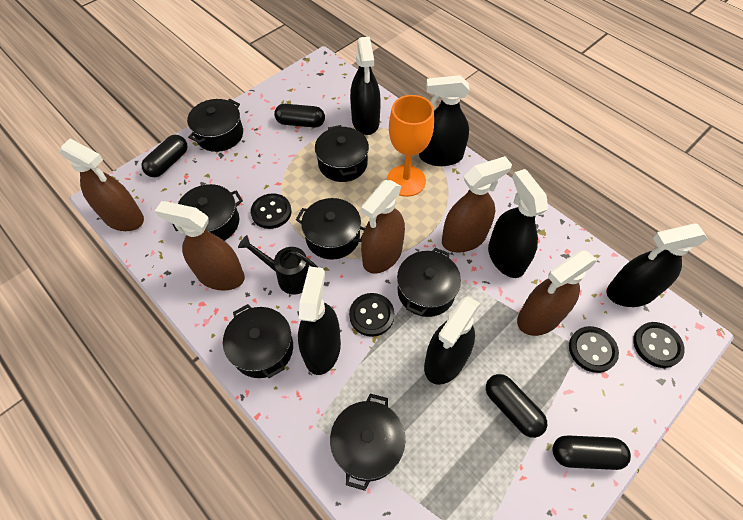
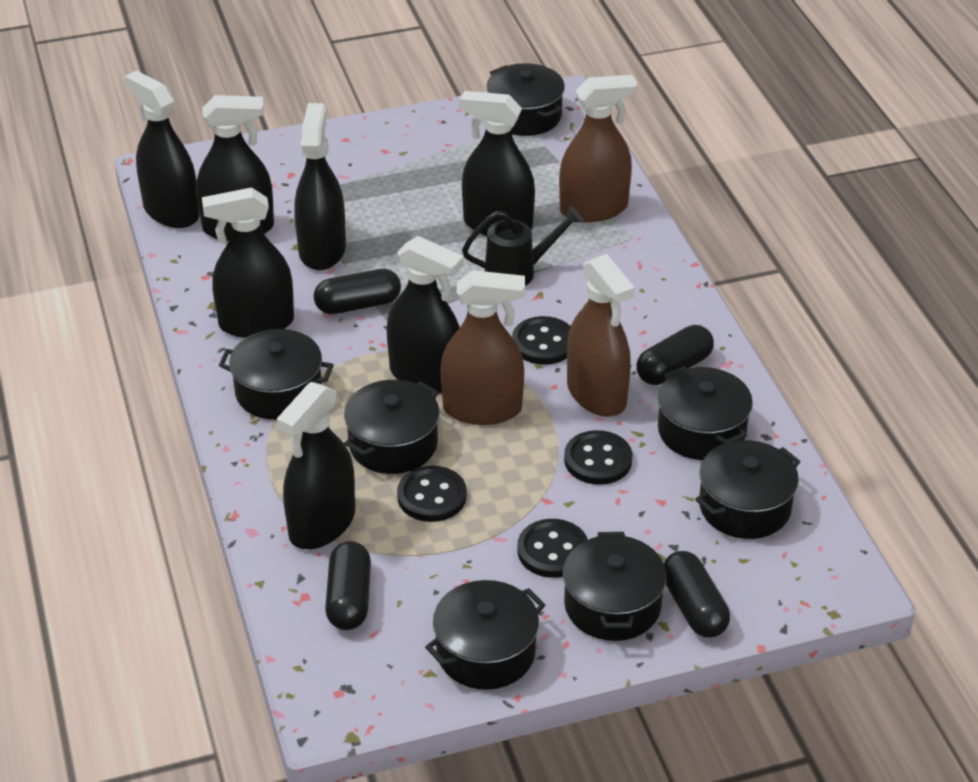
black spray bottle: [298,266,341,375] [350,37,381,135] [419,75,470,166] [424,296,481,385] [488,169,548,278] [606,223,708,307] = 6 -> [124,70,200,228] [196,95,274,241] [202,187,294,338] [277,382,355,549] [294,103,346,270] [387,236,464,393] [459,91,535,236] = 7
brown spray bottle: [59,138,144,231] [155,201,245,291] [361,180,405,274] [442,156,512,253] [517,250,597,336] = 5 -> [440,270,525,425] [559,75,637,222] [567,254,635,417] = 3
orange goblet: [387,95,434,197] = 1 -> none = 0

